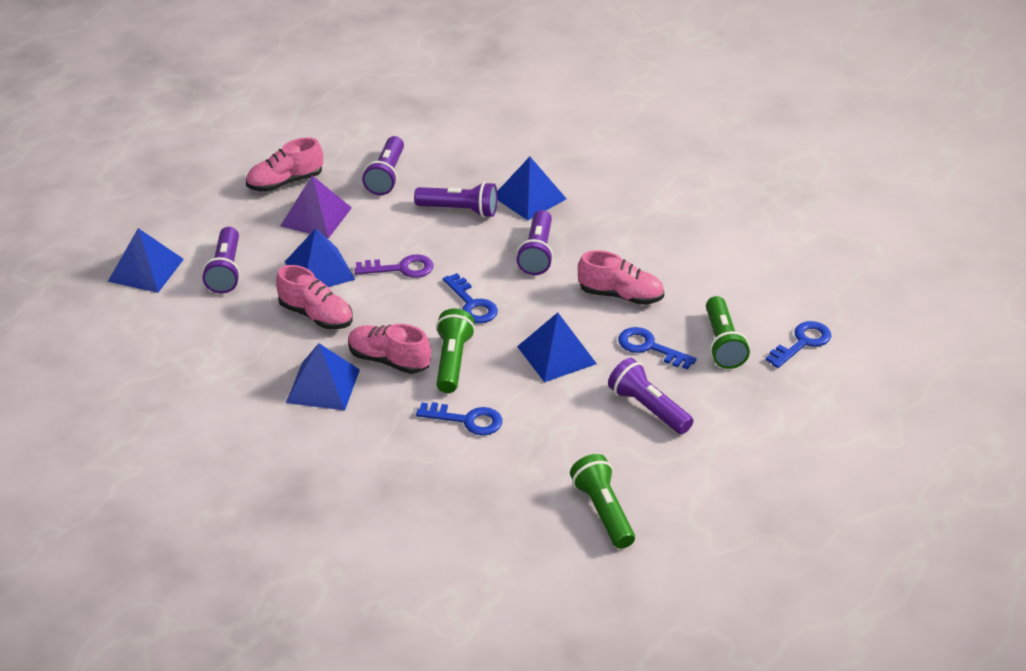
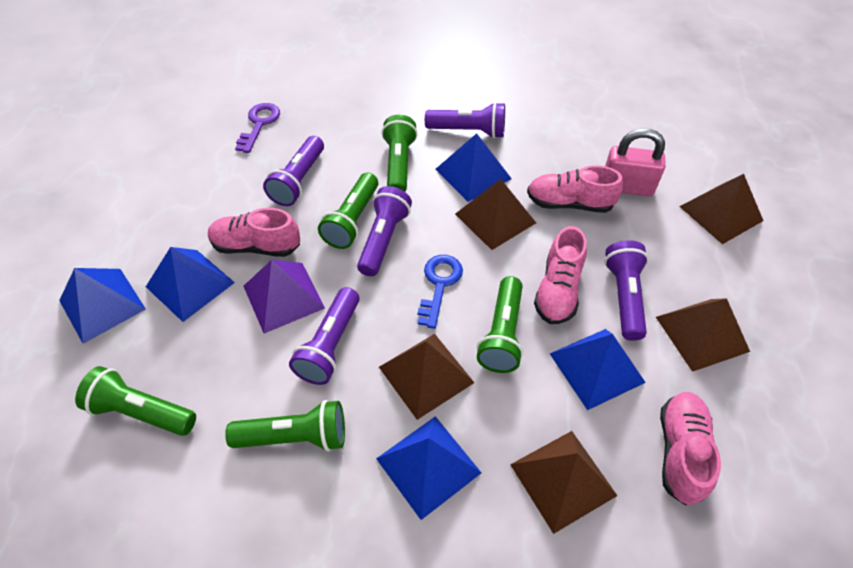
blue key: [416,402,502,436] [443,273,498,323] [618,327,697,370] [766,321,831,368] = 4 -> [417,255,463,329] = 1
brown pyramid: none = 0 -> [379,334,474,420] [455,179,536,250] [510,431,617,534] [656,298,750,372] [679,174,763,244] = 5
green flashlight: [436,309,475,393] [570,454,635,549] [706,296,750,369] = 3 -> [75,366,196,436] [225,400,345,451] [318,173,378,249] [382,115,418,192] [477,276,523,373] = 5
pink padlock: none = 0 -> [605,128,666,196] = 1

